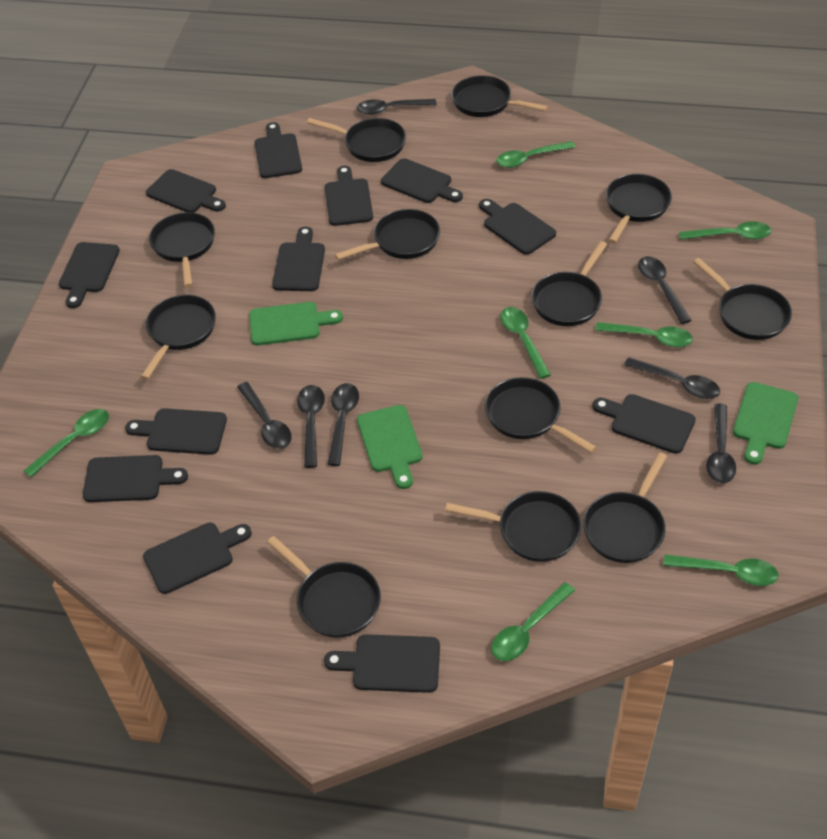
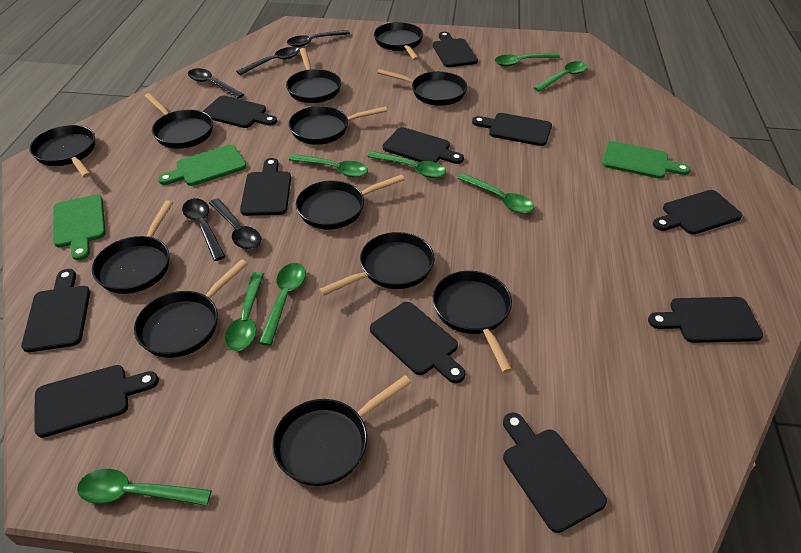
black cutting board: [59,242,120,308] [83,455,188,502] [125,408,227,455] [143,522,252,594] [146,169,226,213] [254,122,302,178] [272,226,325,291] [324,634,440,693] [325,166,373,226] [381,158,463,203] [479,199,556,255] [592,394,696,454] = 12 -> [21,269,90,352] [34,365,159,438] [202,96,277,128] [240,158,291,216] [370,302,465,383] [383,127,464,164] [433,32,478,67] [472,113,552,146] [503,412,607,533] [648,297,763,343] [653,190,743,235] = 11
black spoon: [237,382,292,449] [297,385,325,468] [327,383,359,466] [356,99,437,115] [624,357,720,399] [638,256,692,324] [706,403,736,483] = 7 -> [182,198,226,261] [188,68,244,99] [209,198,261,250] [236,47,300,75] [287,30,350,47] = 5
green spoon: [24,409,109,477] [491,582,575,661] [496,141,575,168] [500,307,551,379] [595,322,693,347] [663,554,779,586] [679,221,771,240] = 7 -> [77,469,211,506] [225,272,264,351] [259,263,306,346] [289,154,368,177] [367,151,446,178] [457,173,534,213] [495,53,560,66] [534,61,588,92] = 8

